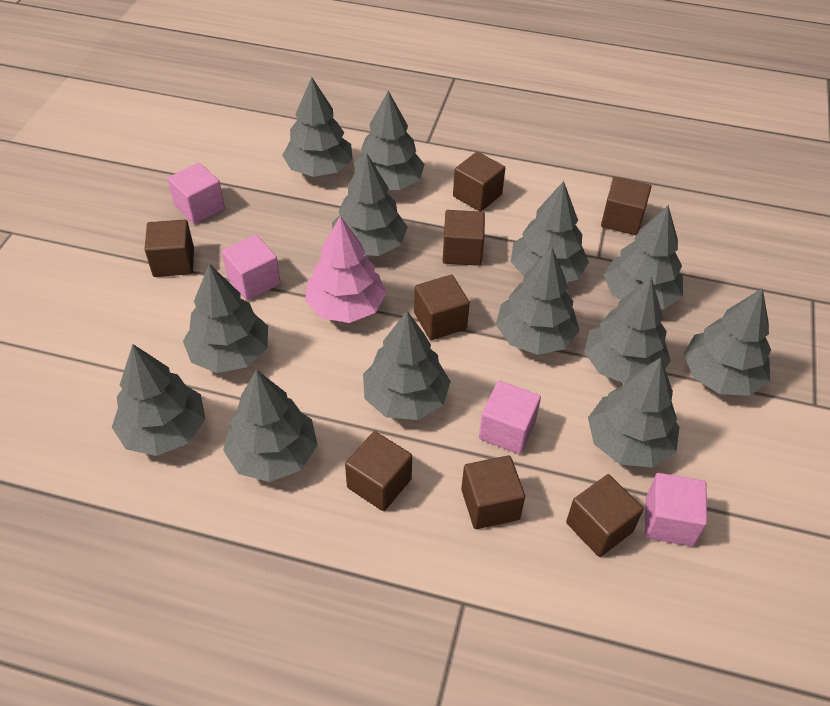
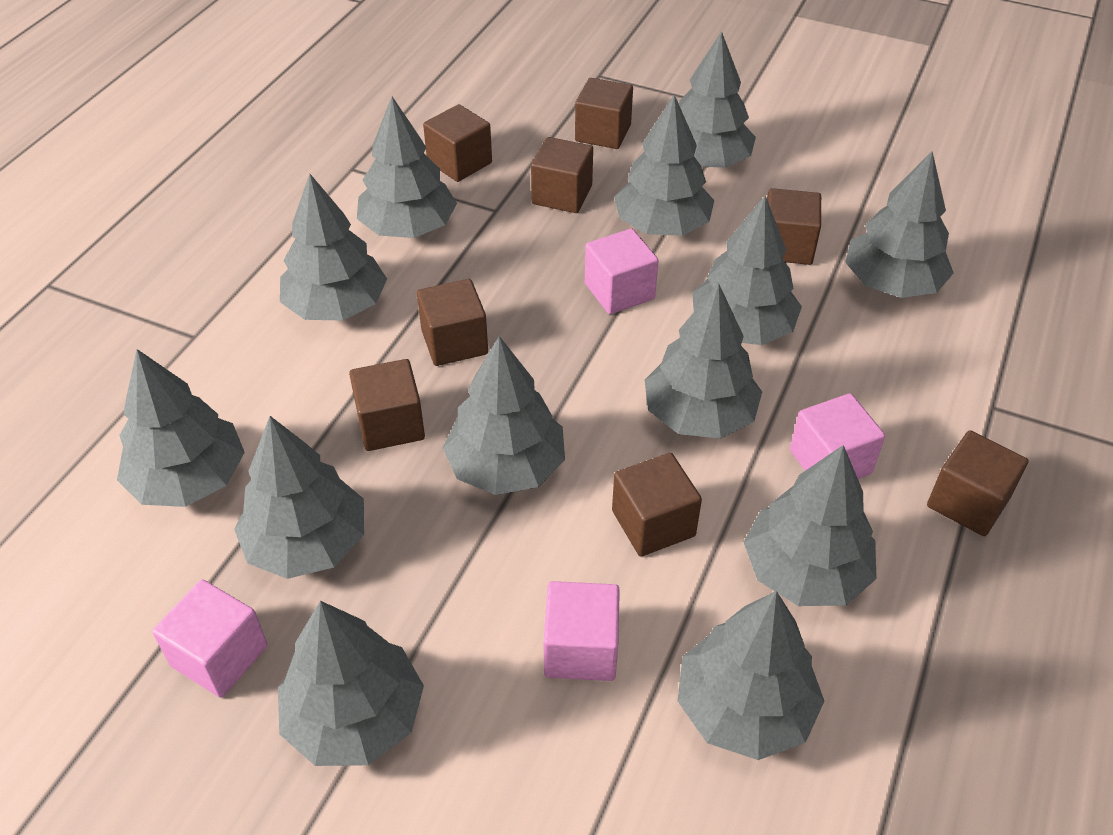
pink tree: [305,216,387,323] = 1 -> none = 0

